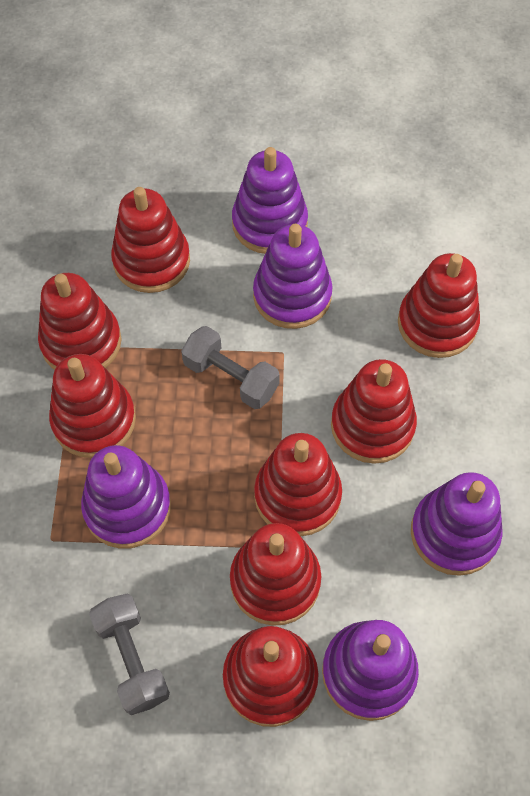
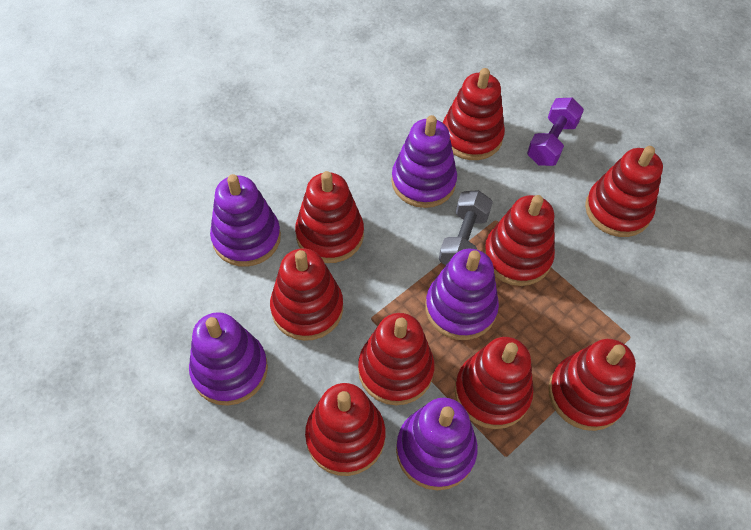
grey dumbbell: [89,594,170,715] [181,326,280,409] = 2 -> [439,190,493,265] = 1
purple dumbbell: none = 0 -> [527,98,584,166] = 1
red stacking toy: [38,273,122,370] [49,354,136,458] [111,187,190,293] [223,626,319,727] [230,523,321,626] [254,433,342,536] [331,359,417,464] [398,253,480,358] = 8 -> [270,248,343,341] [295,171,364,263] [305,383,386,476] [358,313,434,405] [443,68,505,160] [454,337,534,429] [484,195,555,286] [549,339,636,431] [585,146,663,237] = 9

